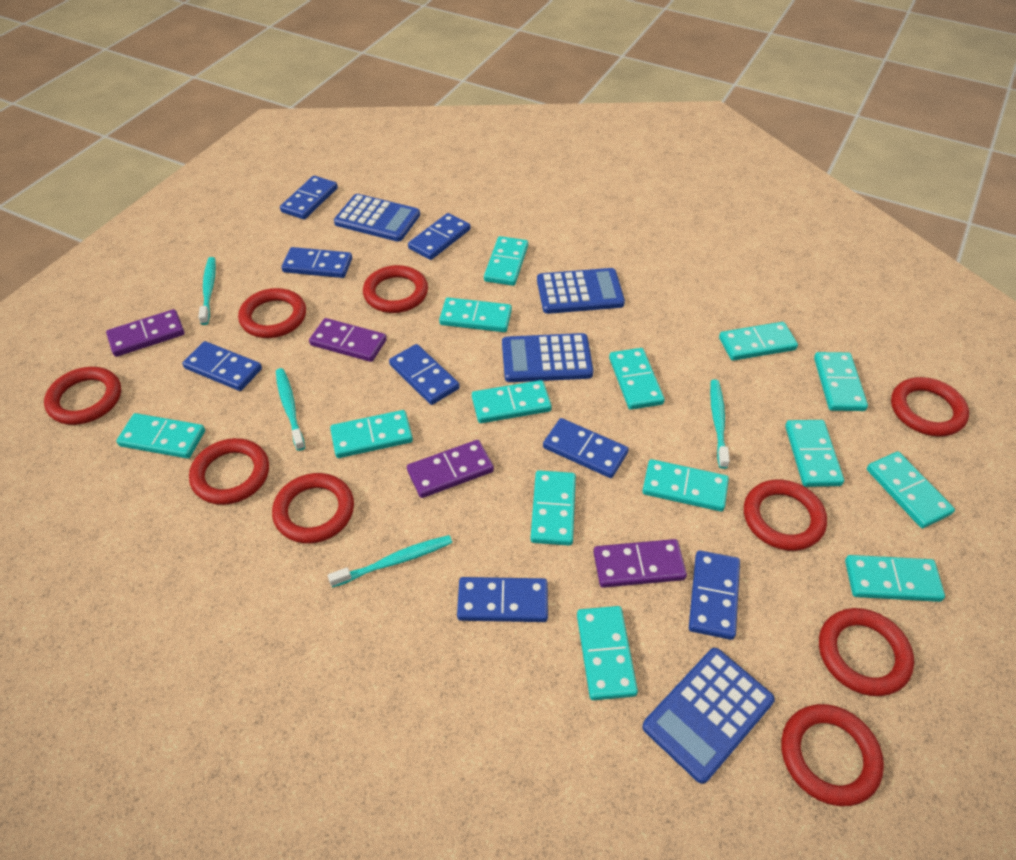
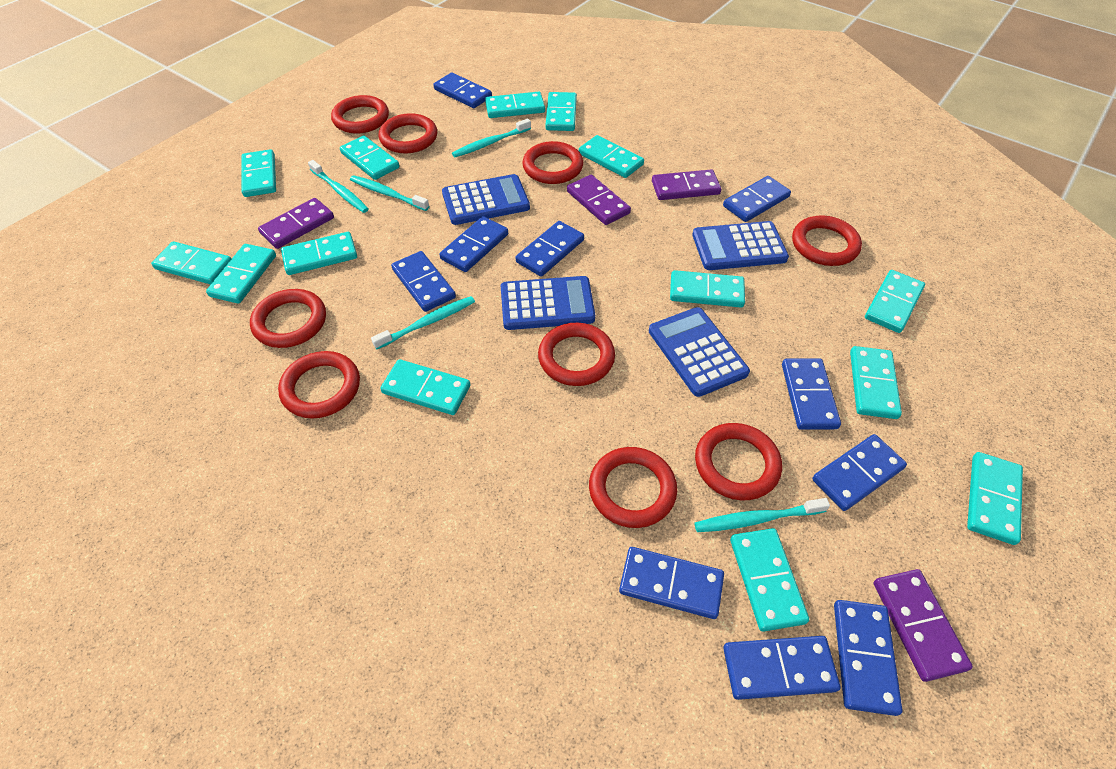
blue domino: [182,341,262,391] [280,176,338,220] [282,247,352,278] [389,344,460,405] [408,213,470,260] [457,577,548,622] [543,418,629,478] [689,550,740,640] = 8 -> [391,251,456,312] [433,73,492,108] [439,216,508,272] [515,221,584,277] [619,547,724,619] [723,176,791,222] [723,636,841,700] [782,358,841,430] [812,434,907,511] [834,600,903,716] = 10
turquoise toothbrush: [198,257,216,325] [276,368,305,451] [328,535,452,588] [710,379,730,469] = 4 -> [308,160,369,213] [350,175,429,211] [371,296,475,349] [452,119,531,157] [694,498,830,532] = 5

